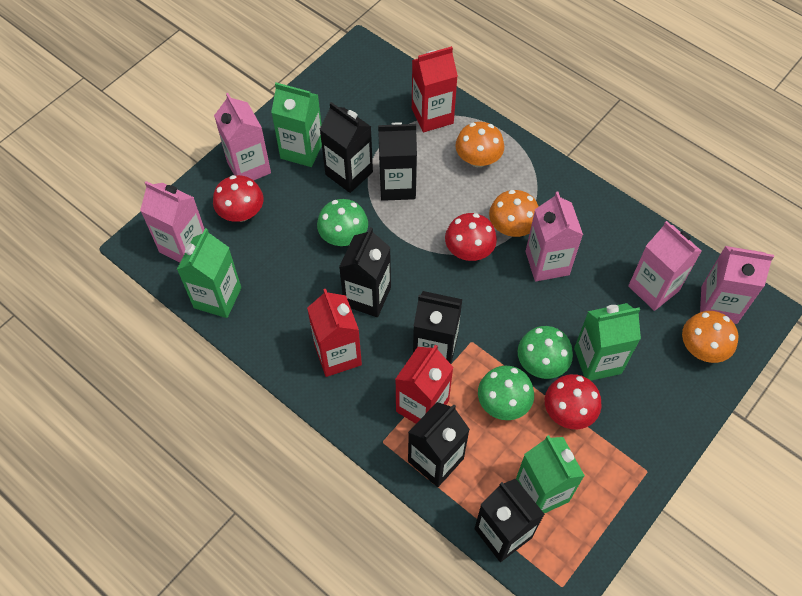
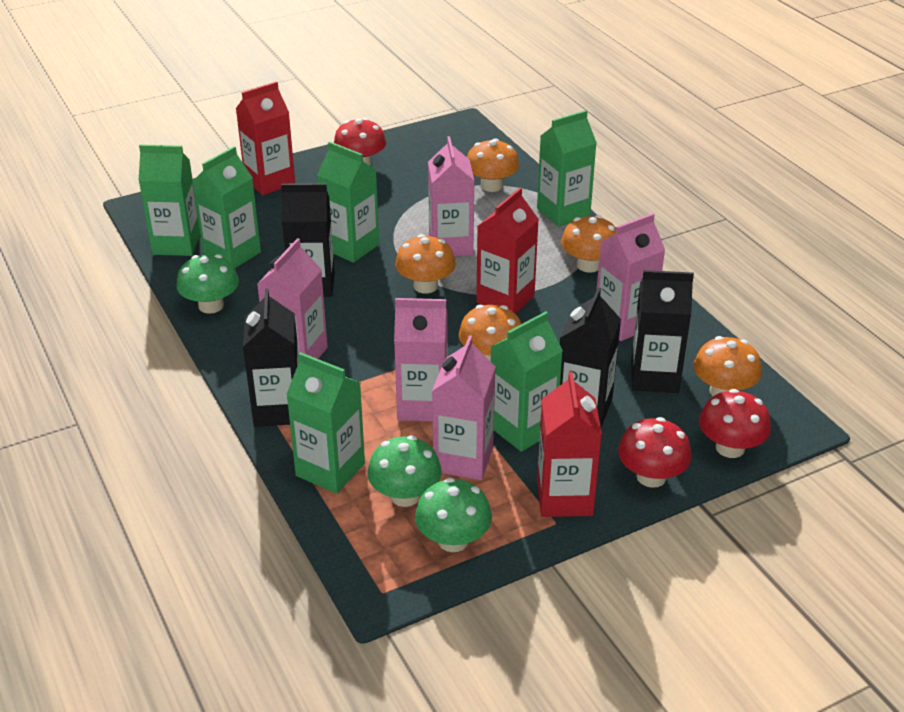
black carton: [320,102,373,193] [339,227,391,317] [378,122,417,201] [408,402,470,487] [413,291,462,364] [474,478,545,562] = 6 -> [243,288,299,427] [281,183,335,297] [560,288,621,427] [631,270,694,393] = 4
green carton: [177,228,241,318] [271,83,322,167] [516,435,585,513] [574,303,641,381] = 4 -> [138,144,200,256] [192,146,261,268] [286,352,365,494] [317,142,379,263] [491,311,563,452] [537,110,597,226] = 6
orange mushroom: [455,122,504,167] [489,190,539,237] [682,311,738,363] = 3 -> [395,234,456,294] [459,305,521,361] [467,138,519,192] [561,215,616,273] [693,336,762,396] = 5

